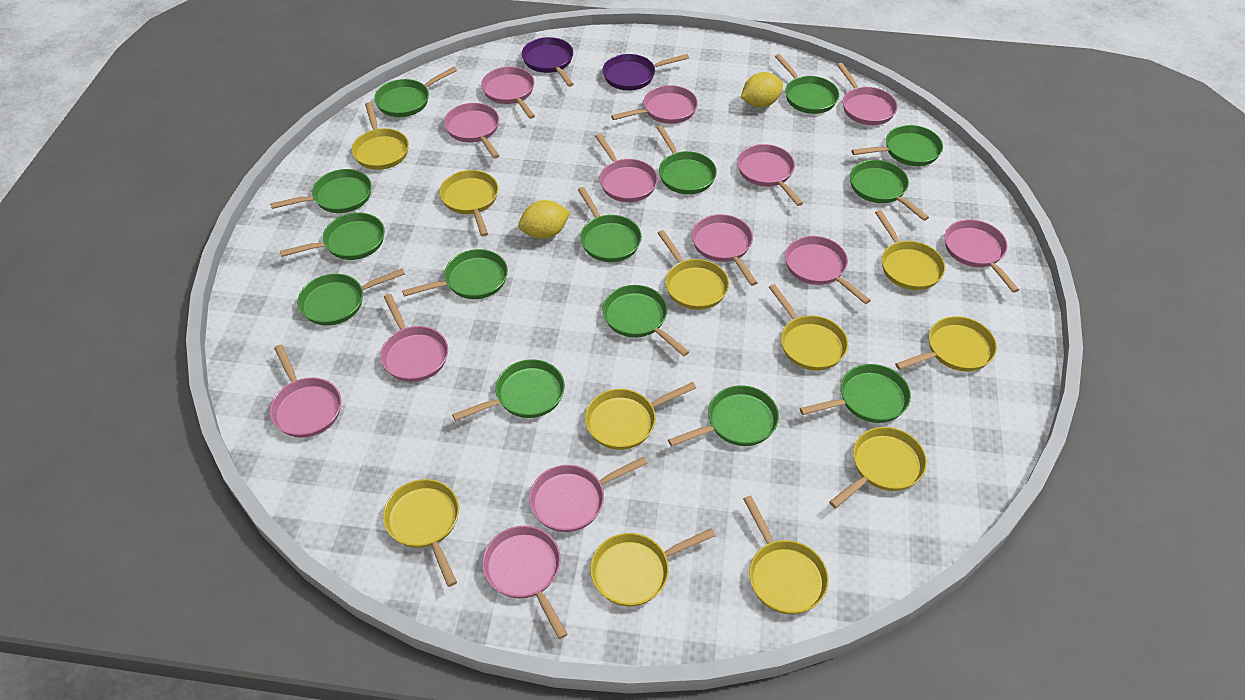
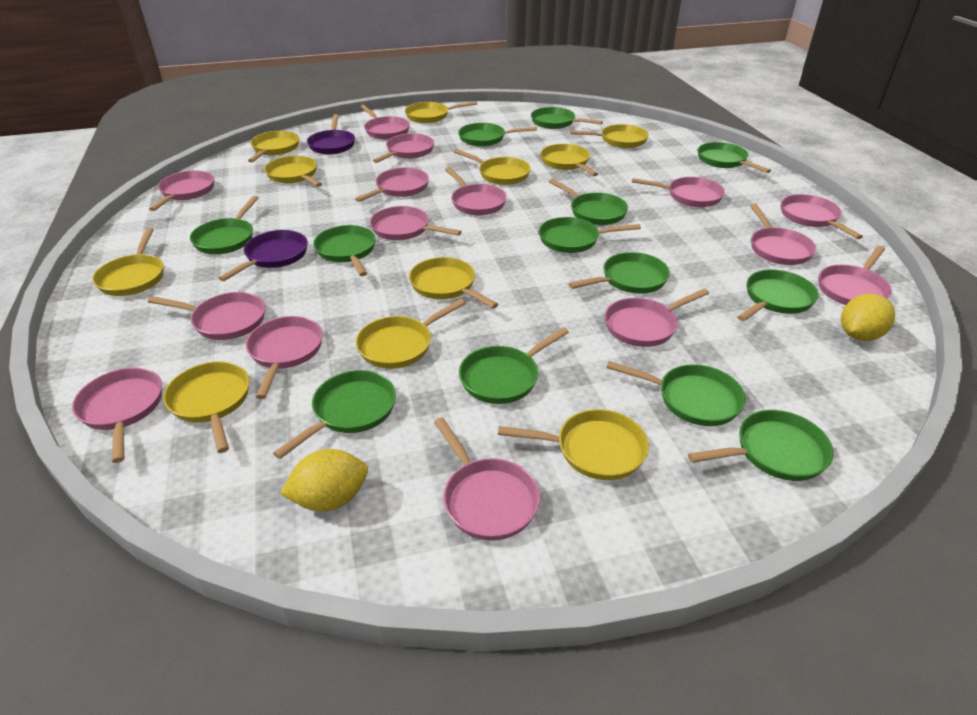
green pan: [270,169,372,213] [280,213,385,260] [298,269,405,325] [374,67,457,117] [402,249,508,299] [452,359,565,421] [578,187,642,262] [603,285,689,356] [657,125,717,194] [668,385,779,447] [775,54,839,114] [800,364,911,423] [850,160,929,221] [851,125,943,166] = 14 -> [190,196,259,254] [273,370,396,459] [313,225,376,276] [458,123,537,147] [459,327,569,404] [531,107,603,129] [539,217,641,253] [548,179,628,225] [569,252,670,294] [606,361,746,426] [688,410,834,481] [698,142,771,173] [737,270,819,321] = 13
pink pan: [270,345,341,438] [380,294,448,382] [444,103,500,159] [481,67,535,119] [482,526,568,639] [529,457,648,532] [595,134,658,202] [611,85,698,124] [692,214,757,286] [737,144,803,206] [785,236,871,304] [837,63,898,125] [944,219,1019,293] = 13 -> [72,368,162,463] [148,292,265,340] [149,170,214,211] [246,316,323,399] [355,167,429,202] [360,105,410,140] [370,206,462,240] [373,133,434,163] [434,417,540,541] [445,167,507,215] [605,288,709,347] [632,177,725,207] [750,204,816,265] [781,194,863,239] [819,246,892,305] = 15

